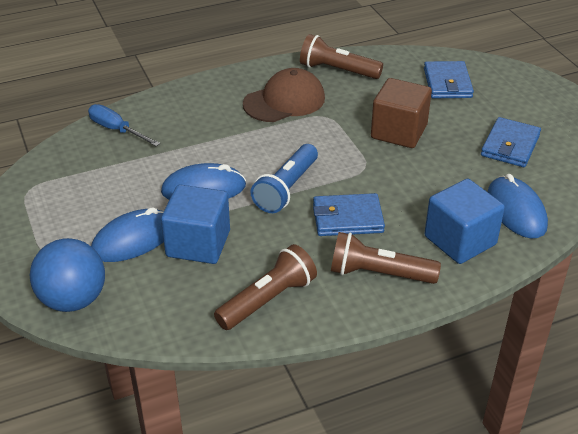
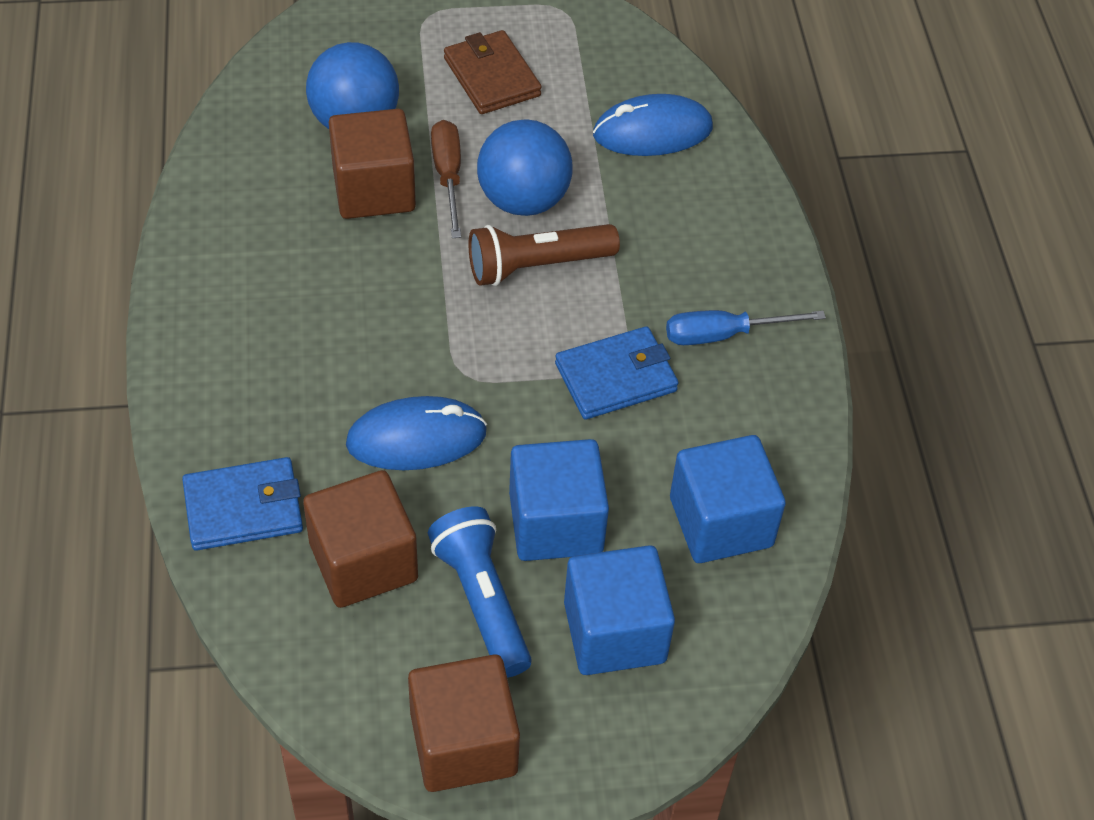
blue ball: [30,238,105,312] = 1 -> [306,42,399,129] [477,119,573,216] = 2
blue cube: [161,185,230,264] [424,179,505,264] = 2 -> [509,439,609,561] [564,545,675,675] [670,435,786,563] = 3
blue mouse: [91,207,164,262] [161,163,246,200] [488,174,548,238] = 3 -> [346,396,487,470] [593,94,713,156] = 2
blue wallet: [313,193,385,236] [424,61,474,98] [481,117,541,167] = 3 -> [182,457,303,551] [555,326,679,419] = 2
brown cap: [243,68,325,122] = 1 -> none = 0
brown cube: [371,78,432,148] = 1 -> [303,470,418,608] [329,109,416,219] [408,654,520,792] = 3
brown flashlight: [214,244,317,330] [300,34,383,79] [331,232,441,284] = 3 -> [469,224,620,286] = 1
brown screwdriver: none = 0 -> [431,120,461,238] = 1
brown wallet: none = 0 -> [444,30,542,114] = 1

